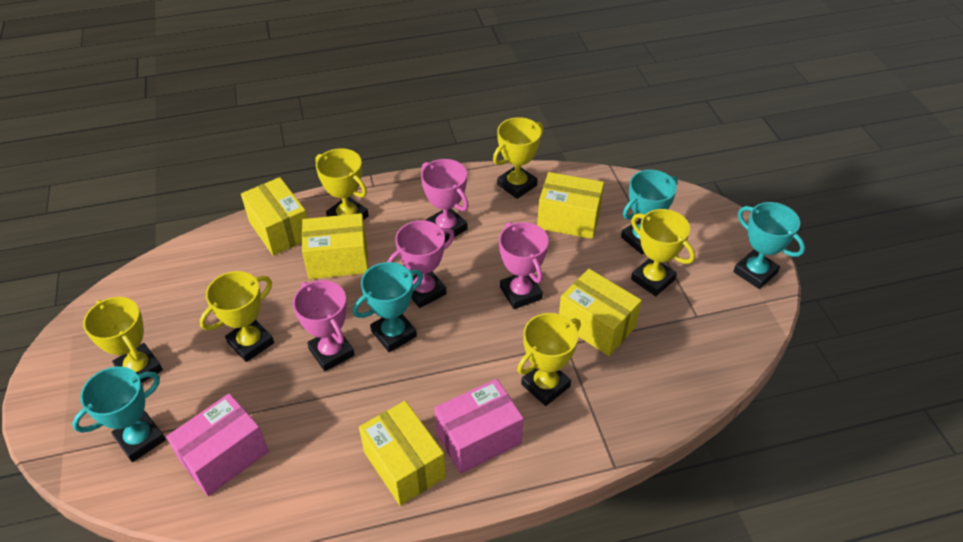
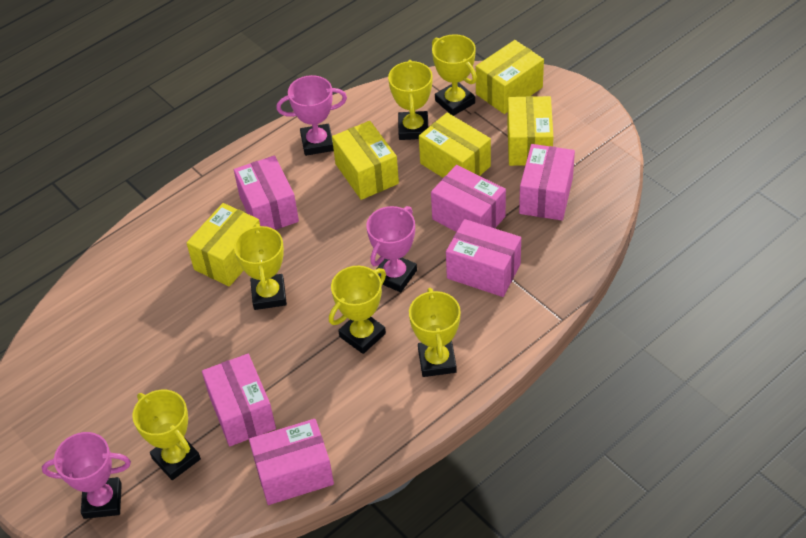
pink box: [166,393,269,496] [434,379,524,474] = 2 -> [202,354,276,446] [234,156,299,230] [249,419,334,505] [431,165,506,232] [446,219,521,297] [519,144,575,220] = 6
pink trophy: [293,280,355,371] [387,220,455,308] [421,159,469,243] [499,222,549,309] = 4 -> [42,432,131,519] [276,75,347,156] [366,206,417,292] = 3
turquoise trophy: [72,366,166,462] [353,262,423,352] [621,170,678,254] [733,202,805,289] = 4 -> none = 0

